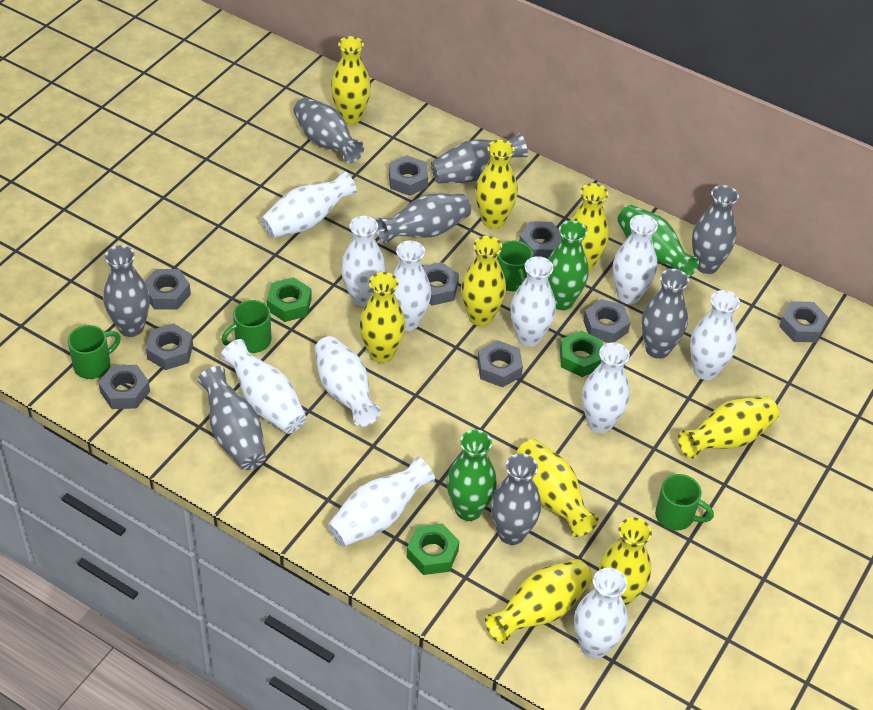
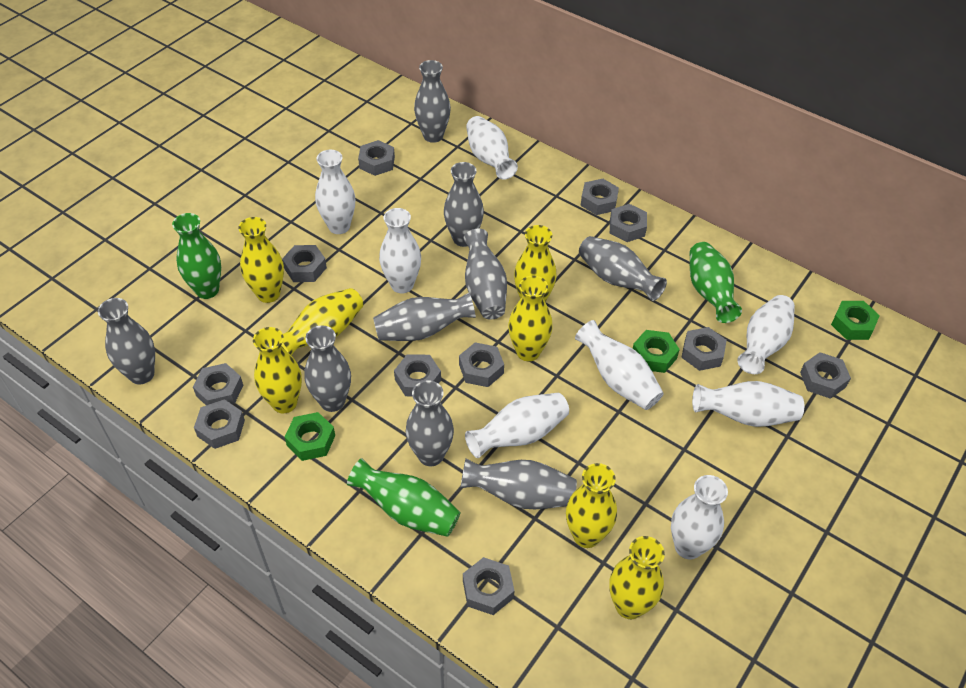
green mug: [68,325,121,379] [221,300,271,353] [497,241,533,291] [655,474,714,530] = 4 -> none = 0
grey nut: [98,365,150,409] [144,269,191,310] [146,323,193,370] [389,155,428,196] [422,262,459,306] [477,340,523,387] [519,222,561,259] [583,299,631,343] [779,301,828,343] = 9 -> [193,363,243,405] [194,399,245,449] [282,245,327,282] [358,140,395,176] [394,354,441,396] [459,342,504,387] [463,557,514,615] [581,179,619,215] [610,204,647,242] [681,327,727,371] [800,352,851,399] = 11
grey vase: [103,245,150,337] [198,366,266,470] [293,97,364,163] [376,193,471,244] [431,133,528,184] [491,453,541,545] [642,269,689,359] [692,185,739,274] = 8 -> [98,298,155,385] [304,325,351,412] [373,292,476,341] [406,380,454,466] [414,60,451,143] [444,162,484,247] [460,459,577,509] [463,228,507,320] [579,236,667,301] = 9
white vase: [221,339,306,434] [261,171,357,238] [315,336,381,427] [328,457,435,547] [341,216,386,306] [392,241,431,331] [510,256,556,347] [574,568,628,659] [582,343,630,433] [613,215,658,304] [690,290,740,380] = 11 -> [315,150,355,234] [379,208,421,294] [465,393,569,458] [466,116,518,180] [575,320,664,410] [671,475,728,559] [692,381,804,427] [738,295,795,374] = 8
yellow vase: [331,36,371,124] [359,272,406,363] [461,236,506,326] [475,140,518,229] [485,559,592,644] [516,439,598,537] [570,183,609,271] [599,517,652,607] [678,397,779,459] = 9 -> [238,217,284,303] [253,327,302,413] [282,288,363,356] [508,276,553,361] [514,225,557,302] [566,463,617,548] [609,536,665,619] = 7

